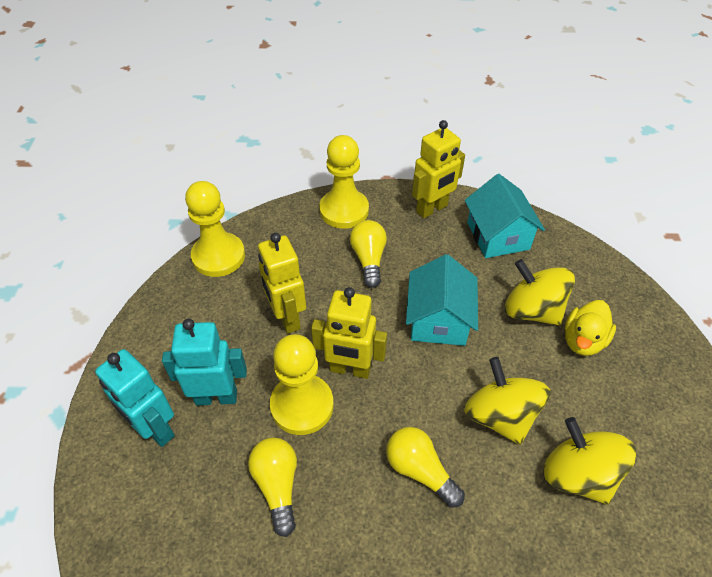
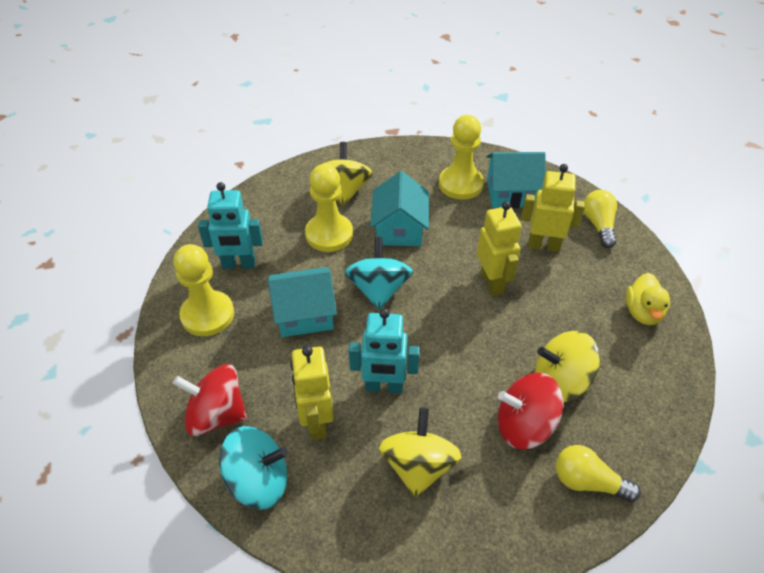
red spinning top: none = 0 -> [173,364,247,436] [498,373,563,449] = 2
turquoise house: [406,254,478,346] [465,174,545,258] = 2 -> [268,267,337,337] [370,171,429,246] [486,152,546,208] = 3
turquoise spinning top: none = 0 -> [219,426,288,510] [345,237,413,310] = 2
yellow light bulb: [248,438,297,537] [350,220,387,288] [386,427,465,508] = 3 -> [556,445,641,502] [584,190,617,248] = 2

